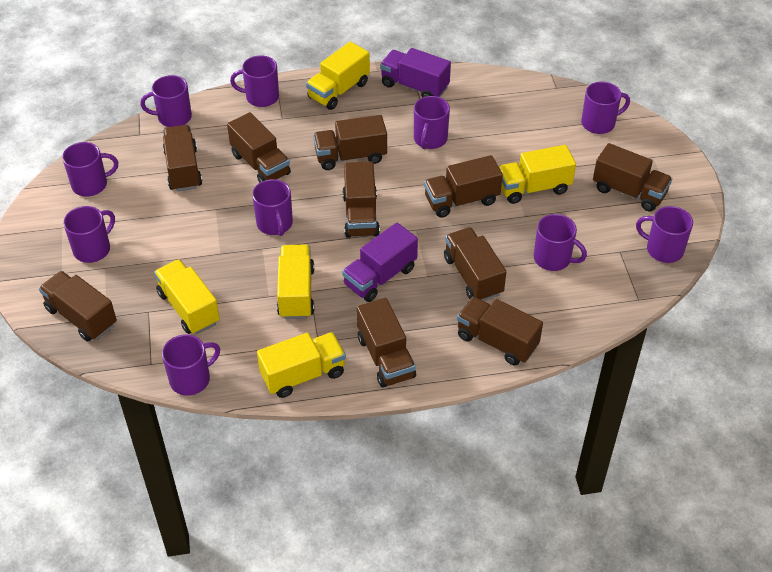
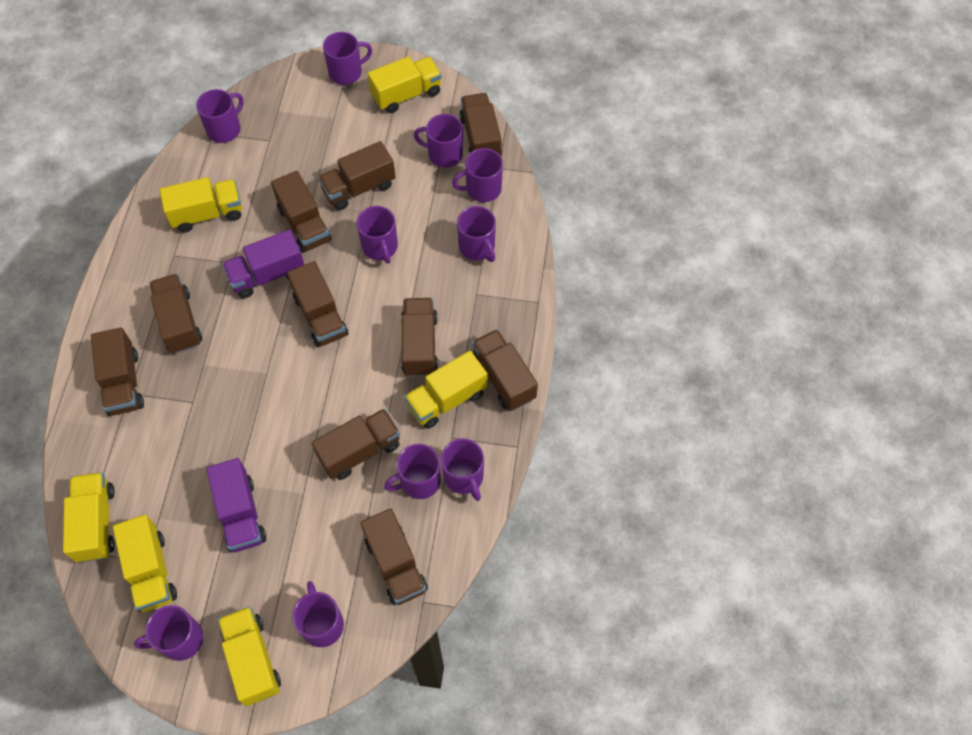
yellow truck: [154,259,220,334] [257,332,346,398] [277,244,315,319] [306,42,370,110] [499,145,576,204] = 5 -> [63,472,115,562] [113,515,177,612] [159,177,242,232] [218,606,281,706] [367,56,442,113] [404,351,488,429] = 6

